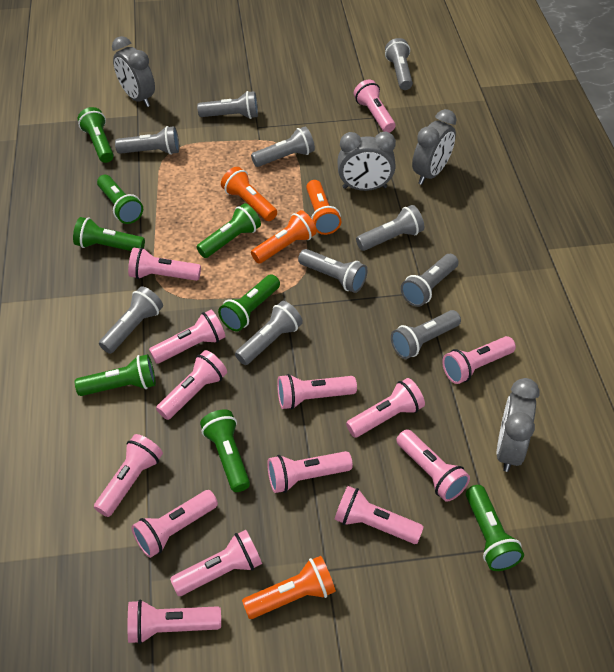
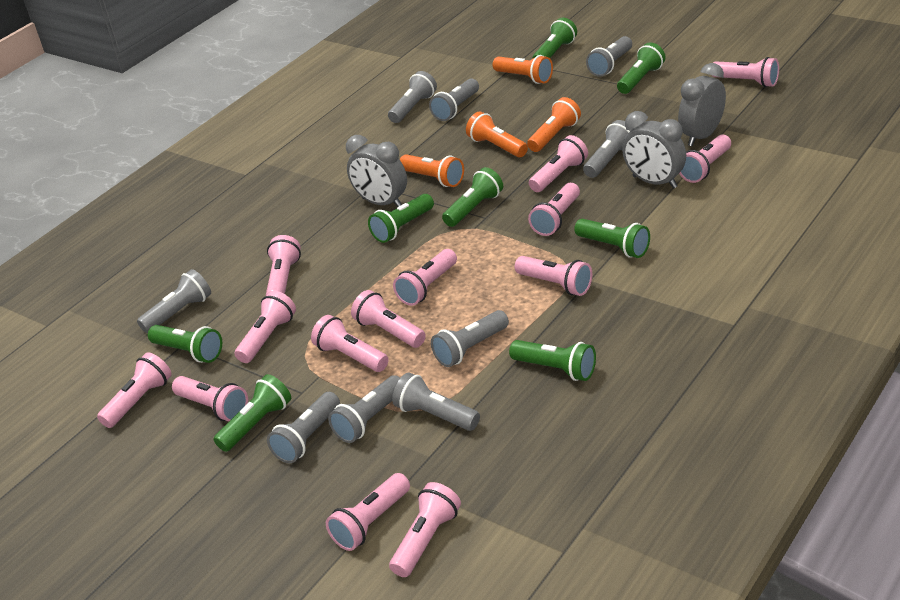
grey clock: [112,36,155,107] [337,132,396,191] [412,109,456,185] [497,378,540,472] = 4 -> [346,135,407,207] [622,111,686,188] [678,63,726,147] = 3
grey flashlight: [99,286,163,354] [115,126,179,155] [197,91,258,119] [235,301,303,365] [251,127,315,167] [298,249,367,293] [356,205,424,251] [385,38,413,90] [391,310,461,359] [401,254,458,307] = 10 -> [137,269,211,333] [267,392,340,463] [328,375,400,443] [388,71,437,123] [392,372,480,431] [429,79,479,121] [431,310,509,367] [583,120,632,178] [586,36,632,77] = 9

